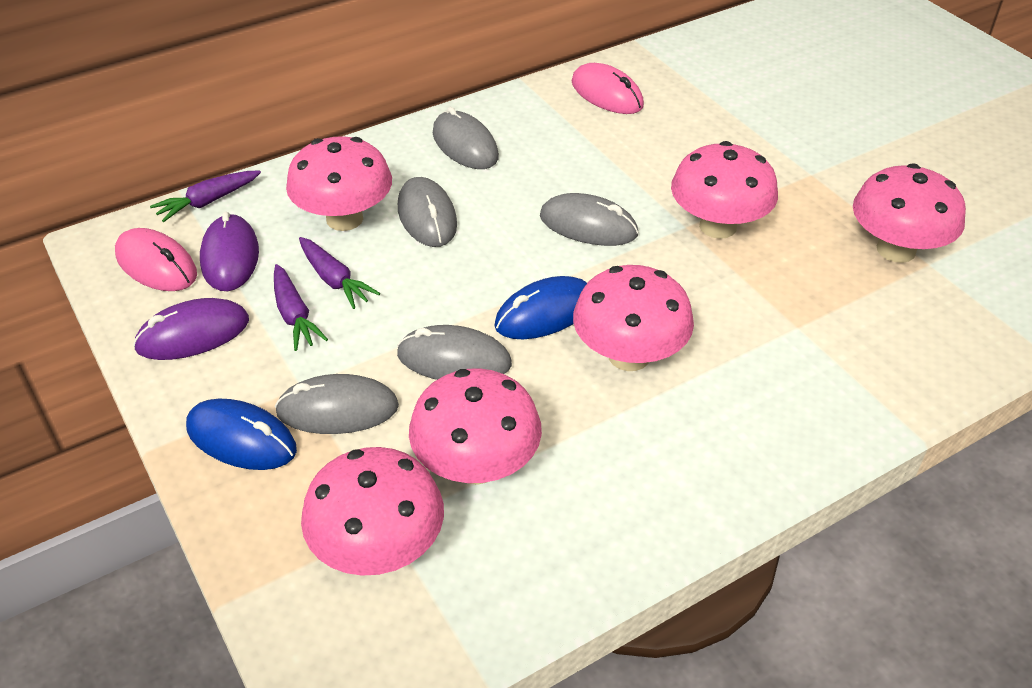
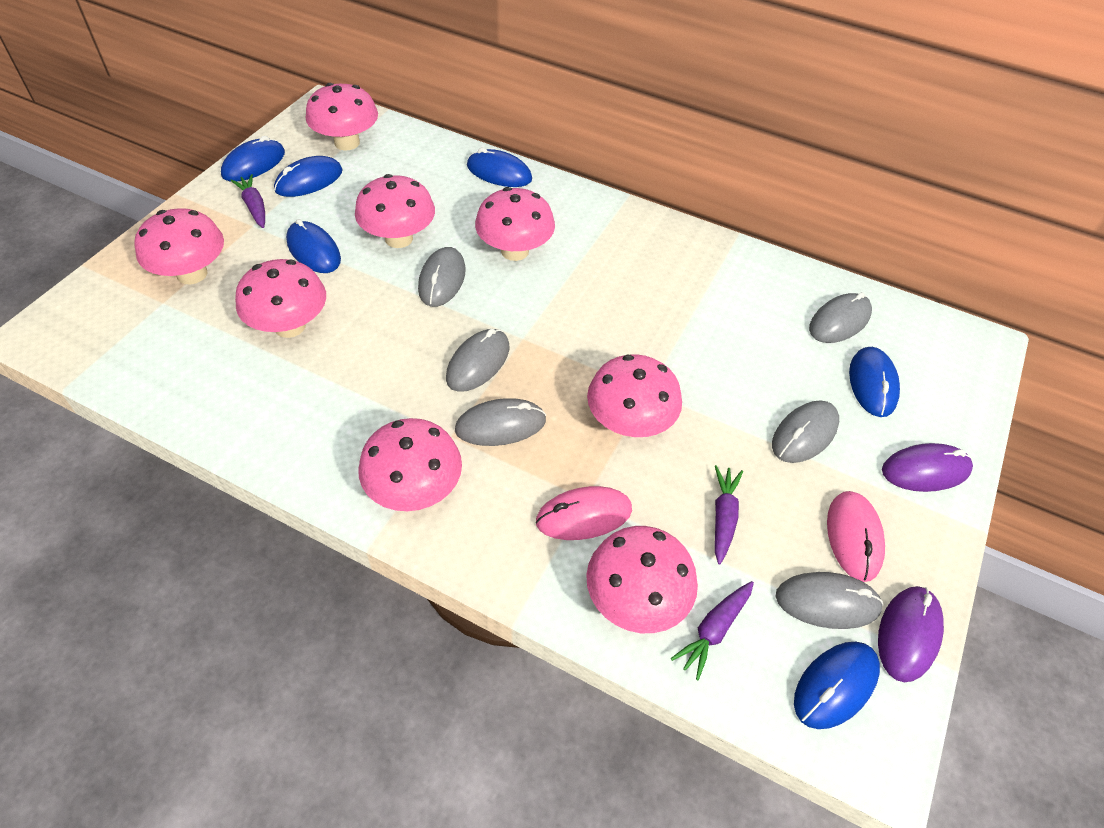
blue mouse: [186,399,297,470] [494,276,587,339] = 2 -> [221,136,285,182] [274,156,343,197] [286,219,341,273] [467,148,532,187] [794,642,880,729] [849,347,900,417] = 6
grey mouse: [275,374,399,434] [397,325,512,380] [398,177,457,247] [433,107,499,169] [540,193,639,246] = 5 -> [418,247,466,307] [446,329,509,392] [455,398,546,446] [772,401,839,463] [775,572,883,629] [809,292,872,343] = 6
pink mushroom: [286,136,392,231] [301,447,444,576] [409,368,542,485] [573,265,694,371] [671,141,778,239] [853,163,966,263] = 6 -> [134,208,224,284] [235,259,326,338] [306,83,378,151] [355,174,435,248] [359,418,462,511] [475,187,555,261] [586,526,698,633] [587,354,682,437] = 8

